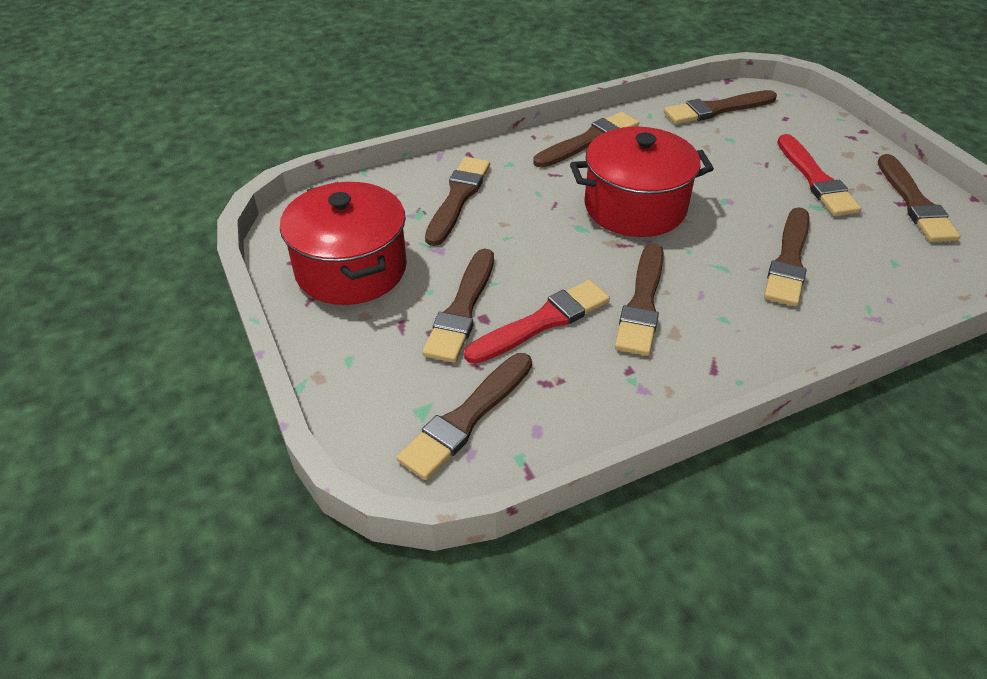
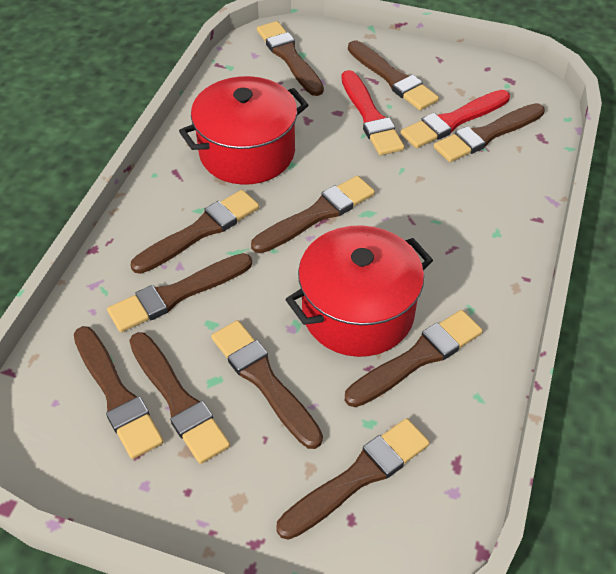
brown brush: [397,353,532,480] [423,249,494,363] [425,157,490,246] [533,112,639,168] [615,243,664,356] [664,90,777,124] [764,207,810,306] [878,154,961,242] = 8 -> [74,326,164,459] [107,253,252,332] [129,332,230,464] [131,190,259,274] [211,320,323,449] [251,176,375,253] [257,21,324,96] [276,418,430,540] [345,310,483,407] [348,41,439,110] [434,103,545,162] = 11

